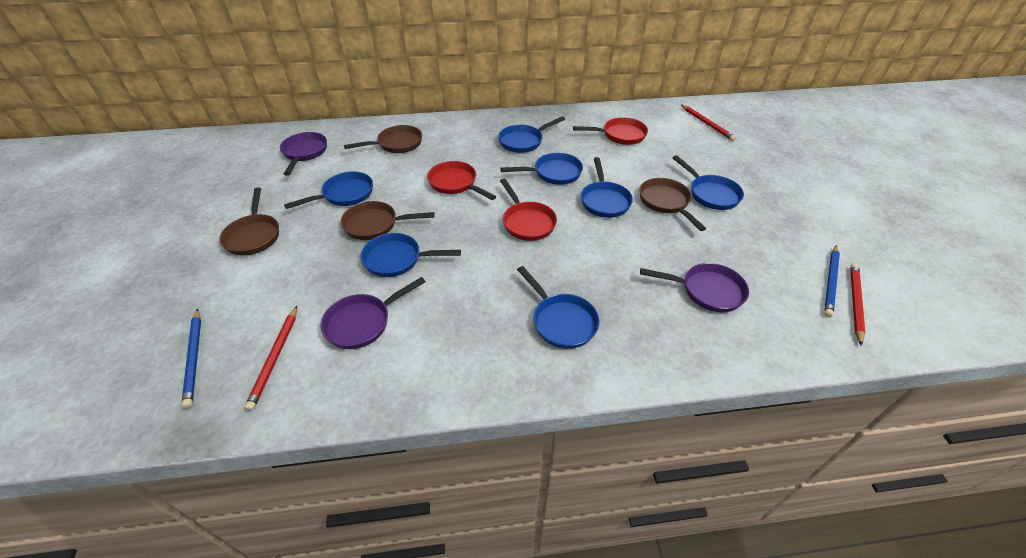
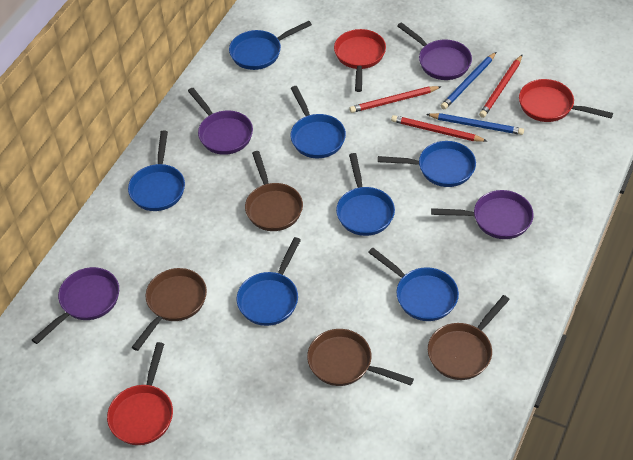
purple pan: [280,132,327,176] [321,277,425,349] [640,263,749,312] = 3 -> [32,267,119,344] [188,88,253,155] [397,22,472,80] [431,190,534,239] = 4

